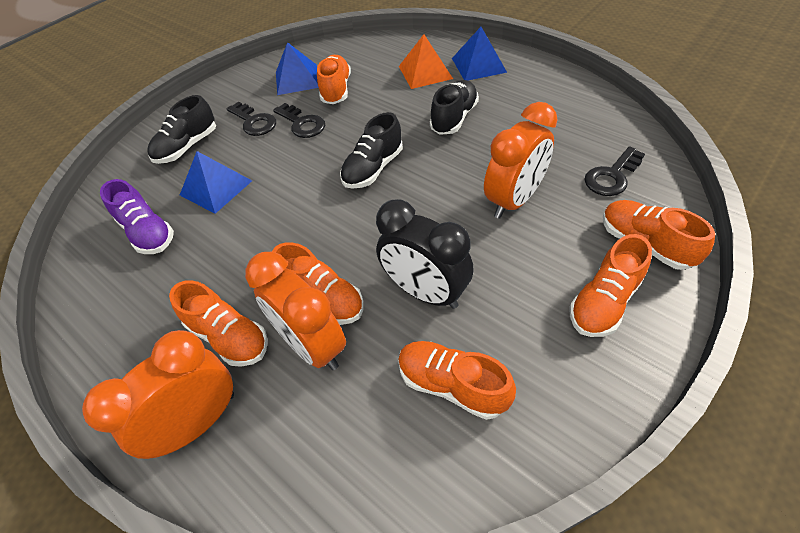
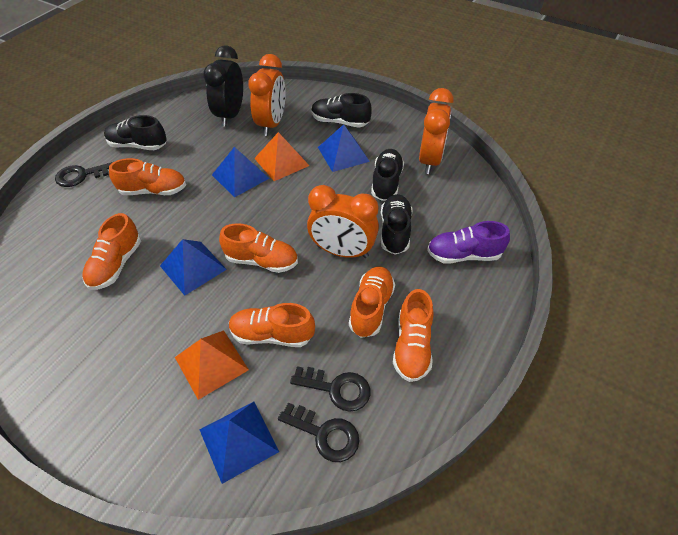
black shoe: [147,95,216,164] [340,112,403,189] [430,80,479,135] = 3 -> [104,115,167,150] [312,93,372,128] [371,149,404,201] [381,194,412,255] = 4
blue pyramid: [180,151,252,214] [276,42,319,95] [452,27,507,80] = 3 -> [160,239,227,296] [199,402,279,484] [212,147,269,198] [318,124,370,172] = 4
orange pyramid: [399,34,453,89] = 1 -> [175,330,249,400] [254,132,309,181] = 2

